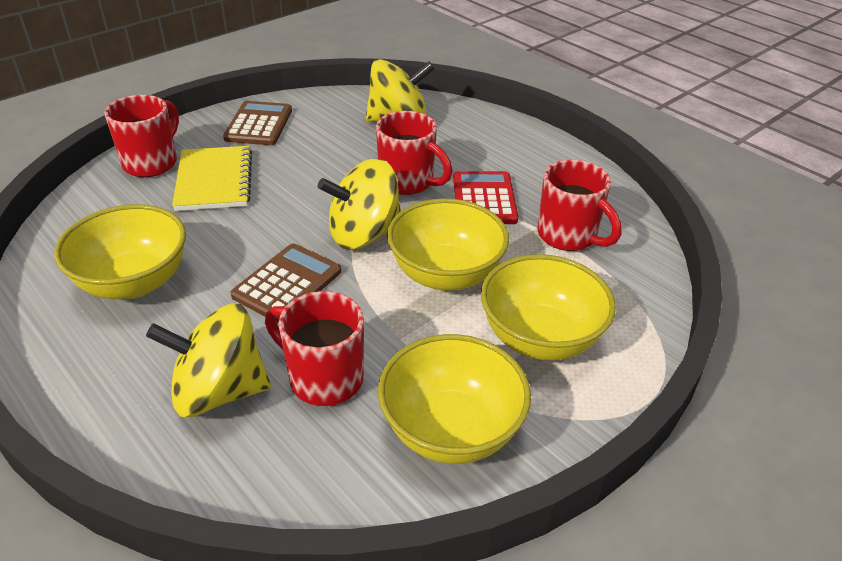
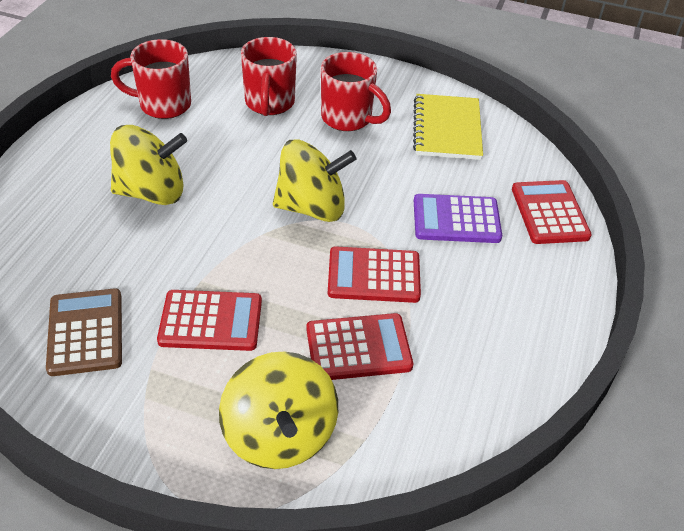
brown calculator: [223,101,292,145] [230,243,341,323] = 2 -> [46,288,122,376] = 1
purple calculator: none = 0 -> [414,194,502,243] = 1
red calculator: [453,171,519,224] = 1 -> [157,290,262,351] [306,313,413,380] [328,246,421,303] [512,180,592,244] = 4
red mug: [104,95,179,177] [265,291,364,406] [376,111,453,195] [538,160,622,251] = 4 -> [111,39,191,119] [241,37,297,116] [321,52,391,131] = 3
yellow bowl: [54,204,186,299] [378,334,531,464] [387,198,509,291] [481,254,616,360] = 4 -> none = 0

